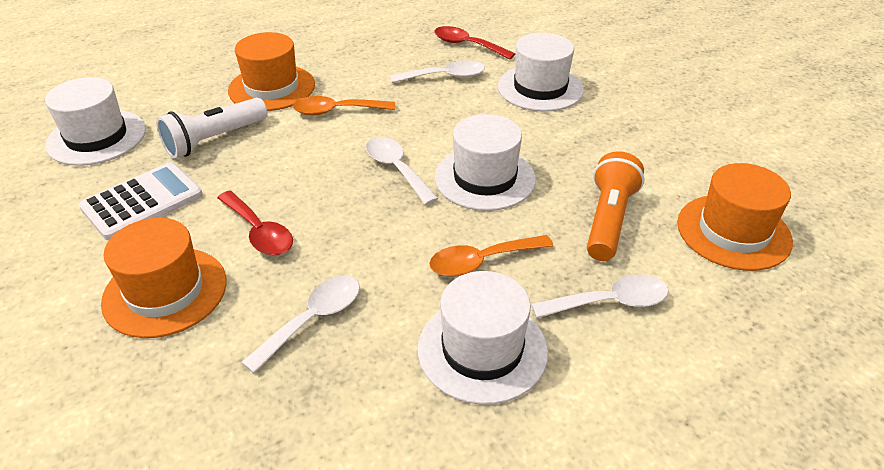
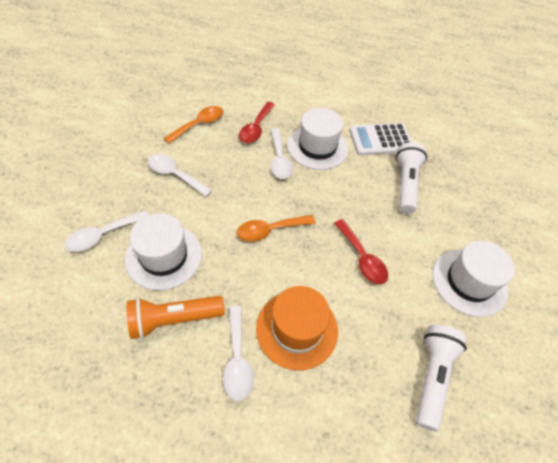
orange hat: [101,218,227,338] [228,32,315,111] [677,163,793,271] = 3 -> [256,286,338,371] = 1
white flashlight: [156,98,268,159] = 1 -> [395,142,427,214] [416,325,467,431] = 2
white hat: [45,77,146,166] [418,271,548,405] [434,114,536,211] [498,33,584,111] = 4 -> [125,213,202,290] [287,108,348,170] [433,240,515,317] = 3

